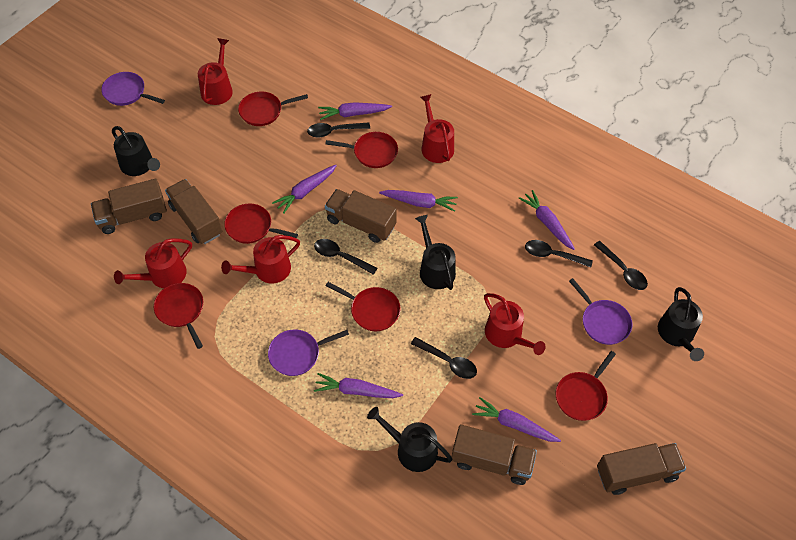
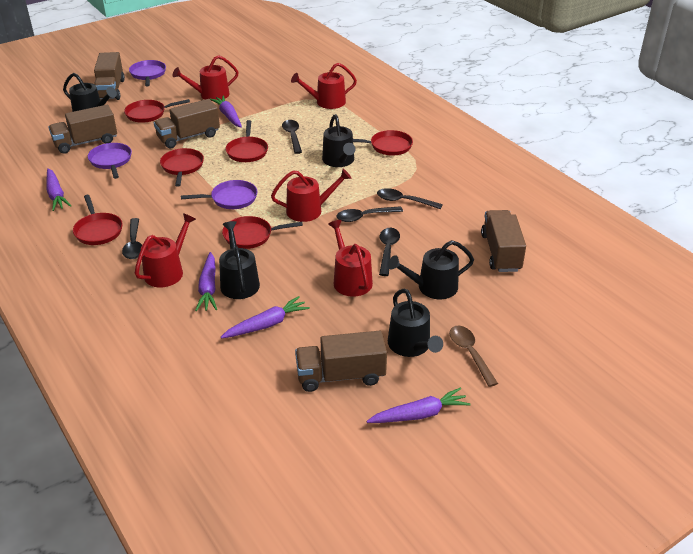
black watering can: [112,126,160,176] [367,407,453,472] [415,215,456,290] [658,287,704,361] = 4 -> [63,73,117,112] [219,221,260,299] [322,114,356,167] [388,240,474,299] [388,289,443,357] = 5
brown spoon: none = 0 -> [449,326,498,387] = 1
purple carrot: [272,165,337,214] [314,373,403,398] [318,102,392,120] [379,190,458,212] [472,397,561,442] [519,190,575,250] = 6 -> [46,168,71,211] [195,252,217,311] [210,95,242,128] [221,296,310,338] [367,387,471,423] = 5

